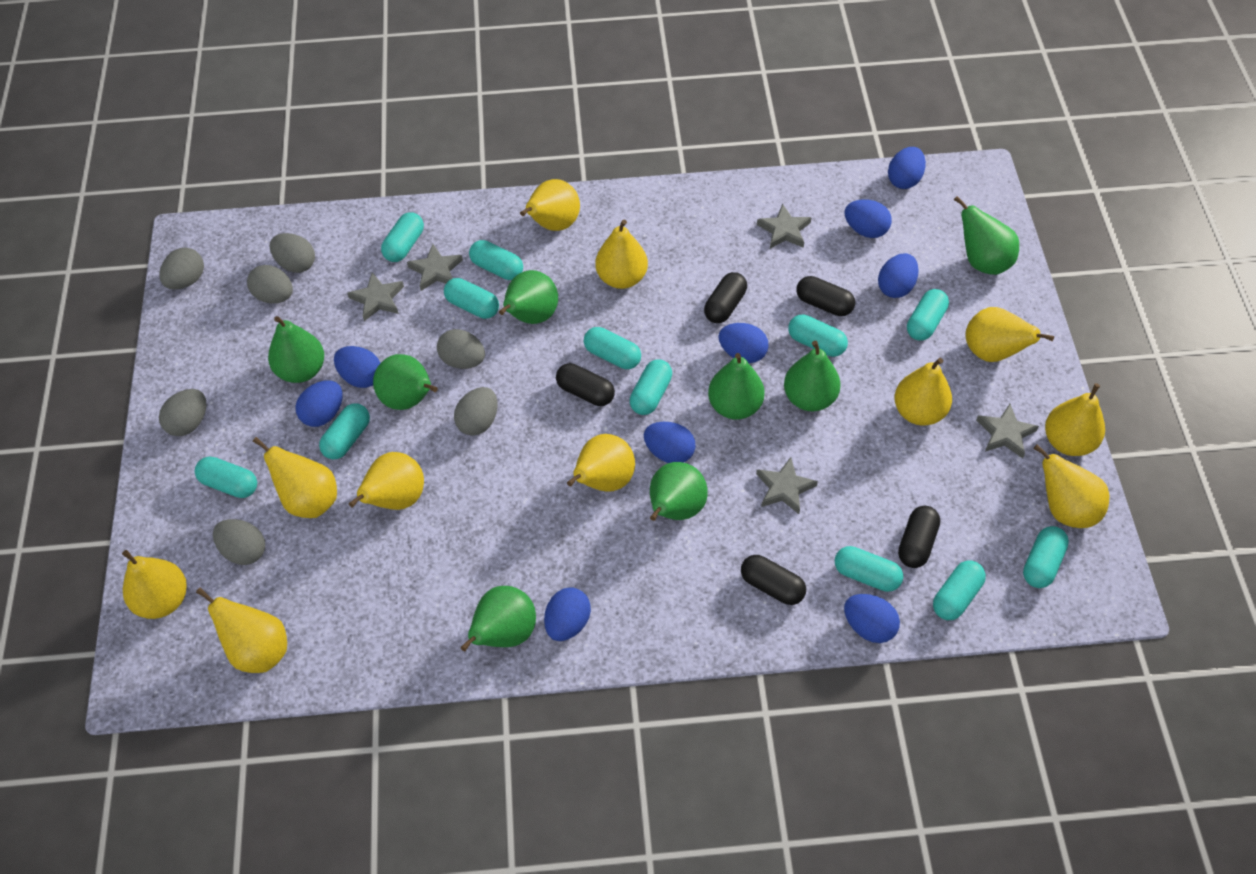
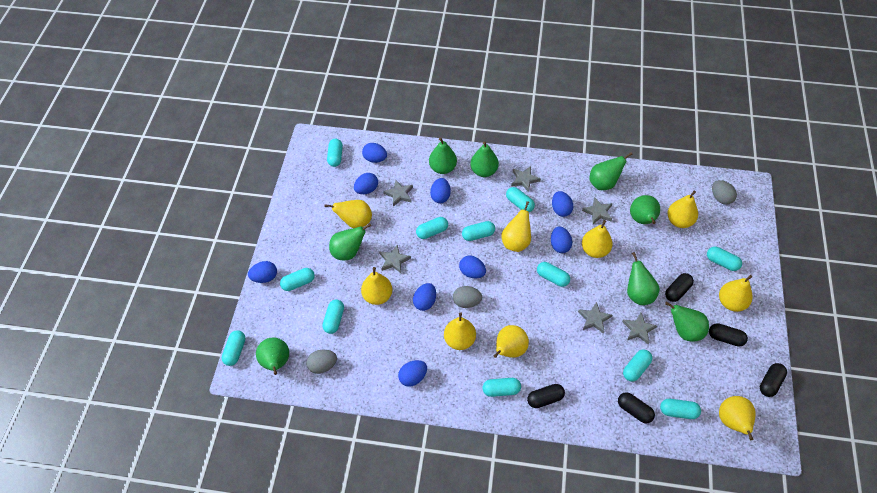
grey egg: [159,248,204,290] [159,389,207,436] [213,519,265,565] [247,265,293,303] [270,233,315,273] [437,329,485,369] [454,387,498,436] = 7 -> [306,350,337,374] [453,286,482,308] [712,180,737,205] = 3
grey star: [347,272,404,321] [407,244,463,291] [756,457,818,514] [757,204,811,249] [976,404,1039,458] = 5 -> [380,244,411,273] [383,180,413,207] [511,166,541,192] [578,302,612,334] [582,197,613,224] [622,313,657,344] = 6
yellow pear: [122,550,187,619] [196,588,287,673] [253,437,337,518] [349,452,424,510] [520,179,580,231] [567,434,635,492] [595,219,648,289] [894,358,952,425] [965,307,1054,362] [1033,444,1109,528] [1045,383,1105,456] = 11 -> [325,200,372,228] [361,267,392,305] [444,312,476,350] [494,325,529,358] [501,201,531,252] [582,220,613,258] [668,190,698,228] [719,275,752,312] [719,396,756,440] = 9

